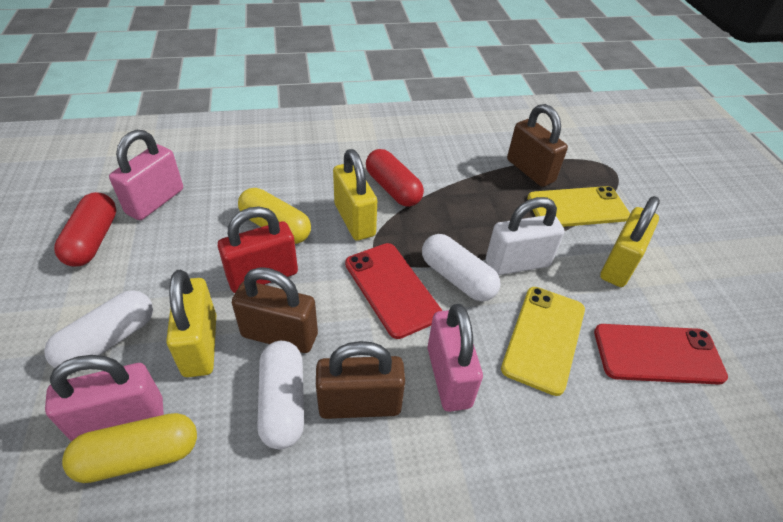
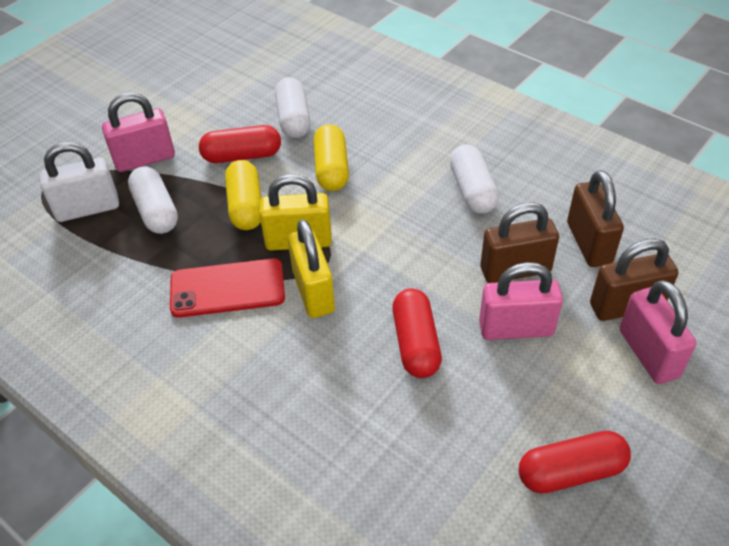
red capsule: [54,192,116,267] [366,149,424,207] = 2 -> [199,125,281,163] [392,288,442,378] [519,431,631,494] = 3
red padlock: [218,207,298,293] = 1 -> none = 0
red phone: [345,243,442,339] [594,324,728,385] = 2 -> [170,258,285,318] = 1
yellow padlock: [166,270,216,377] [333,149,377,241] [600,196,660,287] = 3 -> [259,174,332,251] [288,220,335,318] = 2
yellow phone: [501,287,585,396] [527,186,630,227] = 2 -> none = 0

